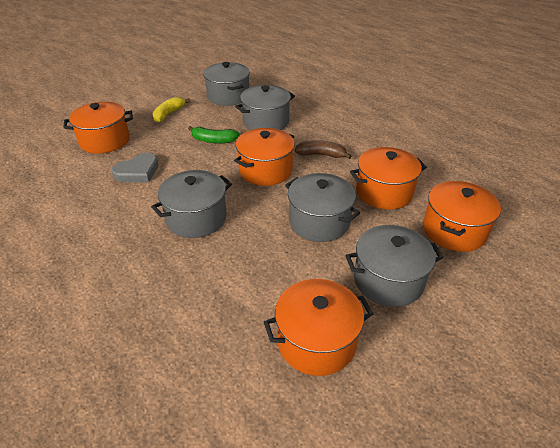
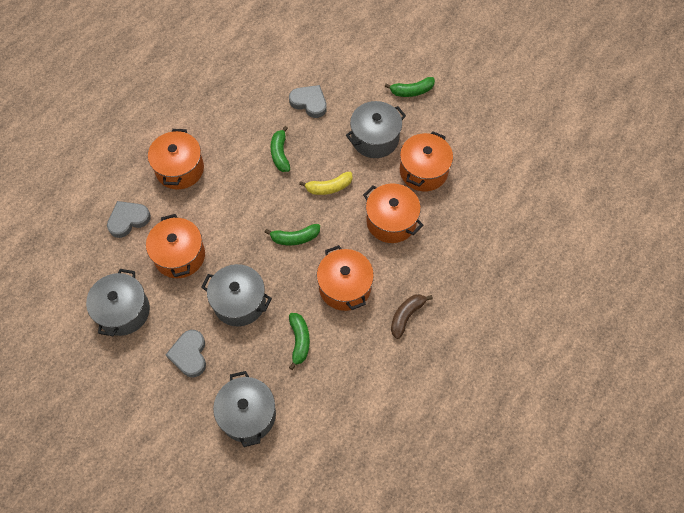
green banana: [188,126,240,144] = 1 -> [264,224,320,245] [271,126,290,172] [289,313,310,370] [385,77,435,97] = 4
grey heart: [111,153,159,182] = 1 -> [107,201,151,238] [166,330,206,377] [289,85,327,118] = 3
grey pot: [151,170,232,238] [203,62,250,106] [235,85,295,130] [285,173,360,242] [345,225,443,307] = 5 -> [86,269,150,336] [201,264,272,327] [213,371,276,447] [346,101,406,158] = 4

